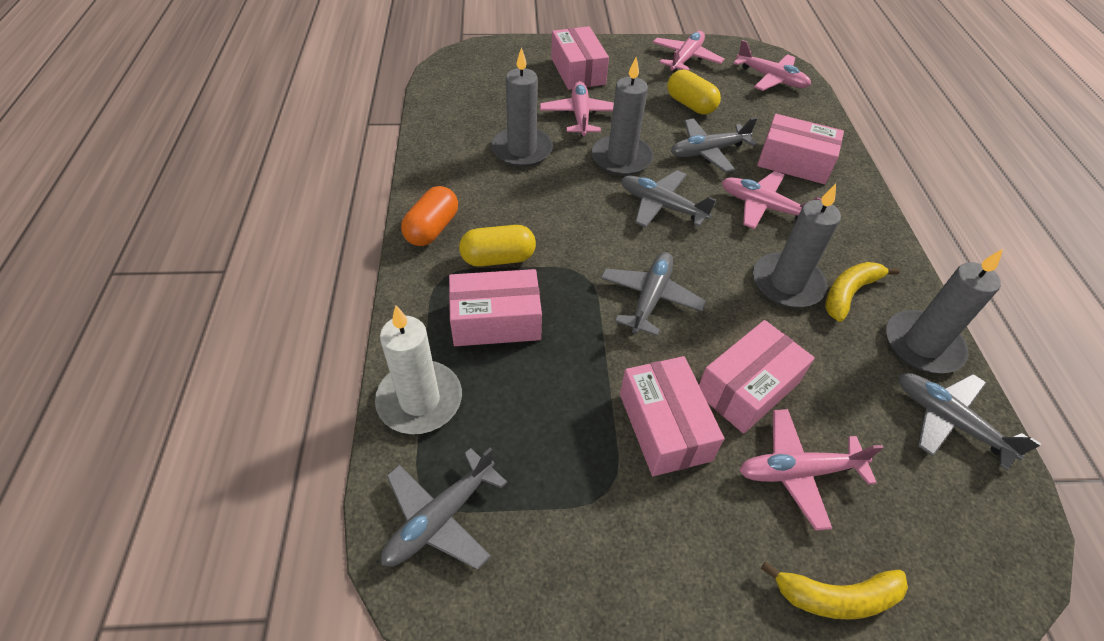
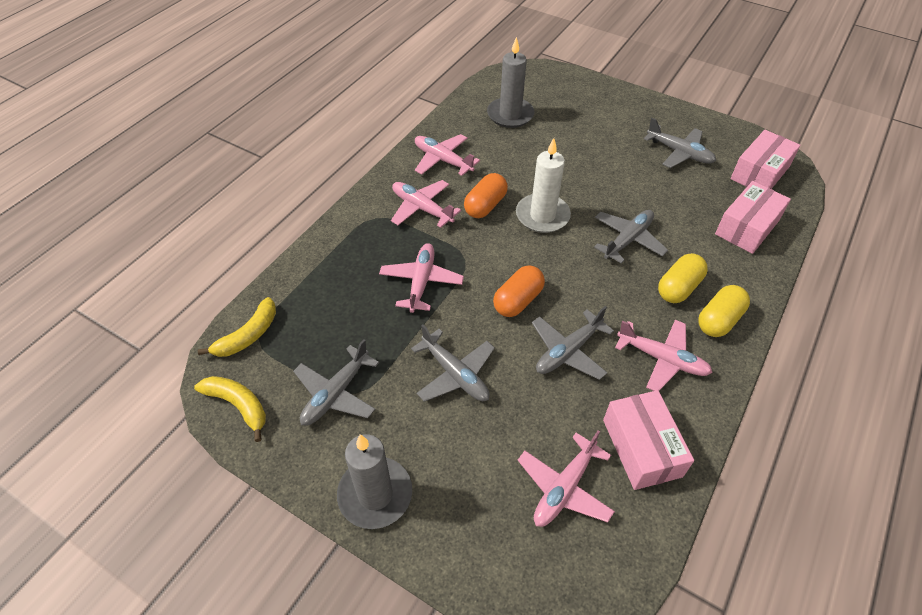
grey candle: [491,47,553,167] [591,57,653,176] [753,184,841,308] [886,249,1003,373] = 4 -> [337,434,412,529] [487,37,535,128] = 2
orange capsule: [401,186,458,246] = 1 -> [464,173,508,218] [493,265,545,317] = 2
pink box: [449,269,542,346] [551,26,609,90] [620,356,724,476] [699,320,815,434] [757,114,844,184] = 5 -> [603,390,694,490] [715,181,791,254] [730,130,801,189] = 3

